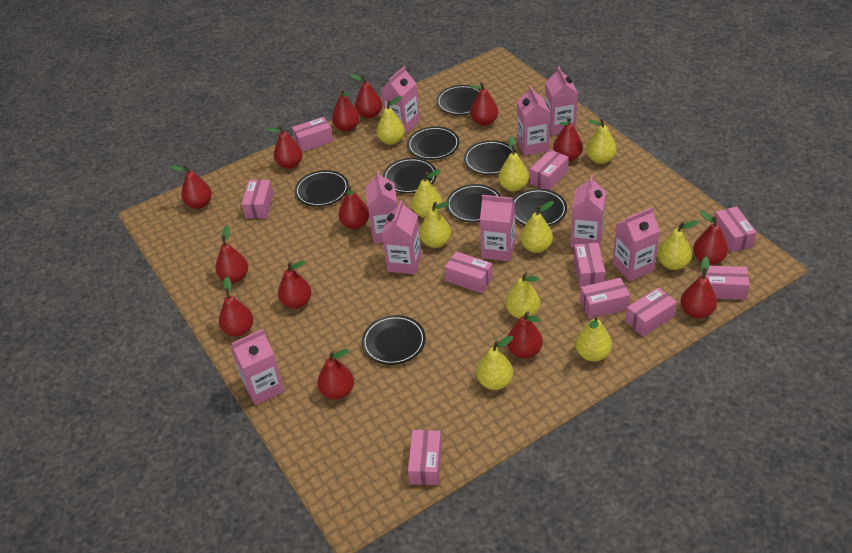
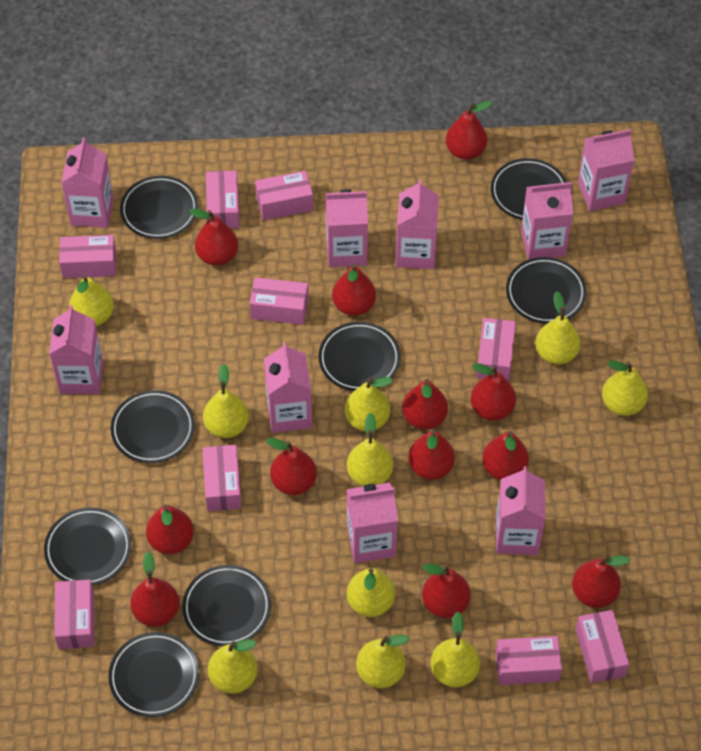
pink box: [242,180,273,219] [292,117,333,152] [408,430,442,485] [445,252,493,293] [530,149,569,190] [574,243,605,288] [580,278,630,319] [625,287,677,336] [701,266,750,300] [713,206,757,253] = 10 -> [54,580,94,649] [59,235,116,278] [202,445,241,511] [206,170,240,229] [250,277,309,325] [255,171,313,221] [476,318,516,382] [495,636,562,685] [576,610,629,683] = 9
red pear: [170,165,212,209] [215,225,248,283] [219,277,253,337] [266,125,303,169] [278,261,311,309] [317,349,354,400] [332,89,360,132] [338,185,369,229] [350,74,382,119] [470,82,498,126] [507,311,543,359] [553,117,583,161] [681,257,717,319] [693,210,728,265] = 14 -> [130,551,179,627] [146,505,194,554] [189,209,238,266] [266,438,317,495] [332,264,376,316] [402,379,448,430] [408,429,455,480] [422,563,471,618] [446,101,492,160] [470,363,516,421] [482,431,529,480] [572,555,630,608] = 12

